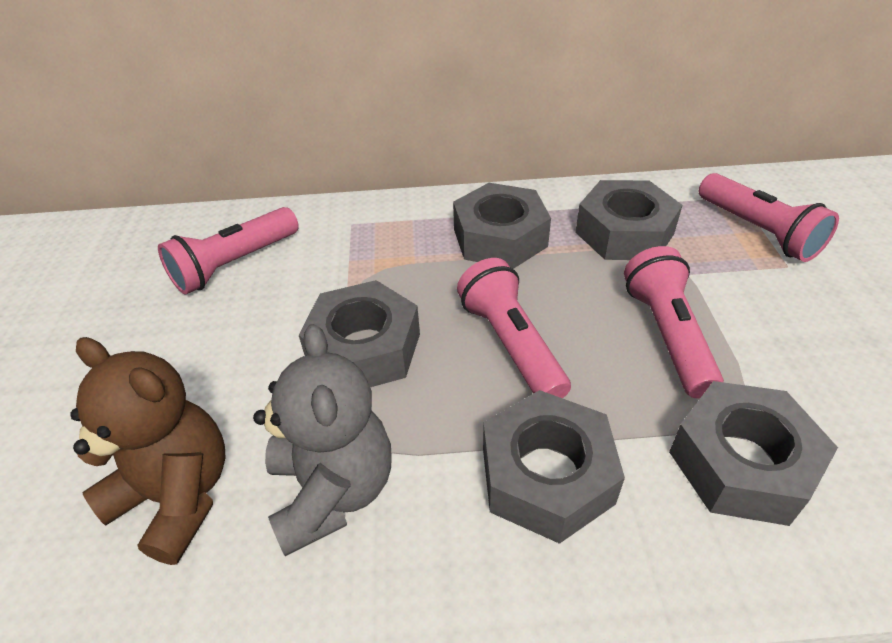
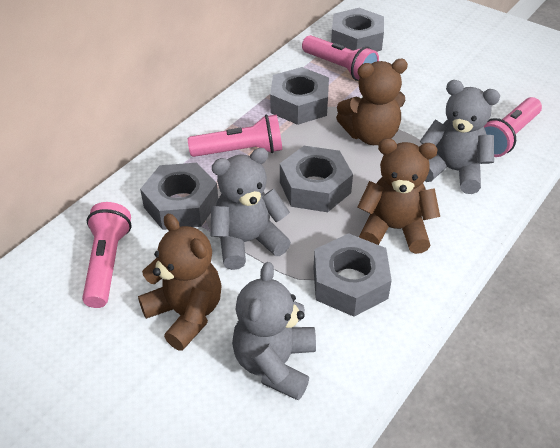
brown teddy bear: [70,337,226,565] = 1 -> [138,214,222,351] [336,59,408,145] [357,138,440,254] = 3
grey teddy bear: [253,324,392,556] = 1 -> [211,148,291,270] [232,262,316,400] [420,80,500,194] = 3

